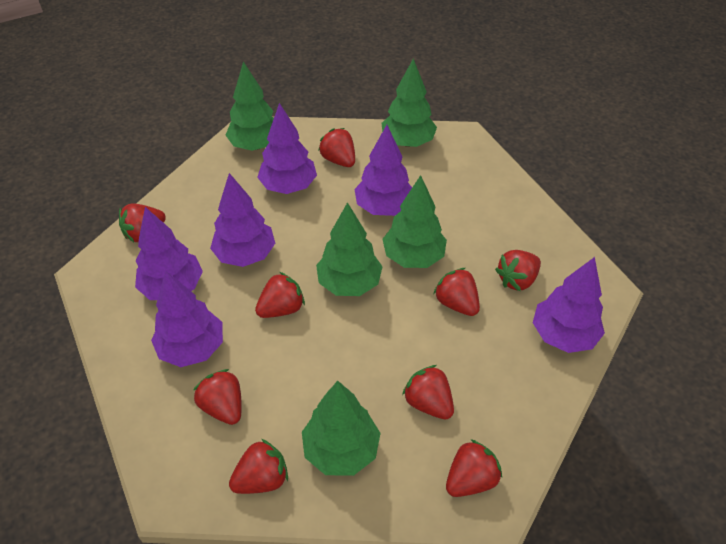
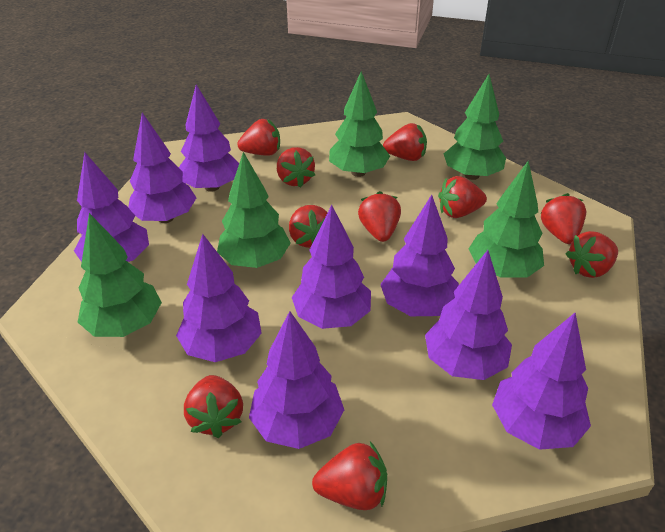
purple tree: [135,207,203,300] [151,271,223,367] [210,173,275,267] [257,103,317,194] [355,125,412,216] [533,257,605,353] = 6 -> [74,152,149,262] [128,113,196,223] [176,234,262,362] [179,84,239,192] [249,311,344,449] [292,205,371,329] [380,195,459,316] [425,250,512,380] [492,313,591,450] = 9
red strawberry: [119,203,166,242] [194,369,242,425] [229,439,288,494] [255,272,305,318] [318,128,355,167] [402,365,454,419] [434,268,480,316] [446,439,502,497] [495,250,541,292] = 9 -> [184,375,243,438] [237,119,280,156] [277,147,315,188] [289,205,328,248] [312,442,387,510] [358,191,401,242] [383,123,427,161] [438,176,487,218] [540,193,586,244] [566,231,618,278] = 10

